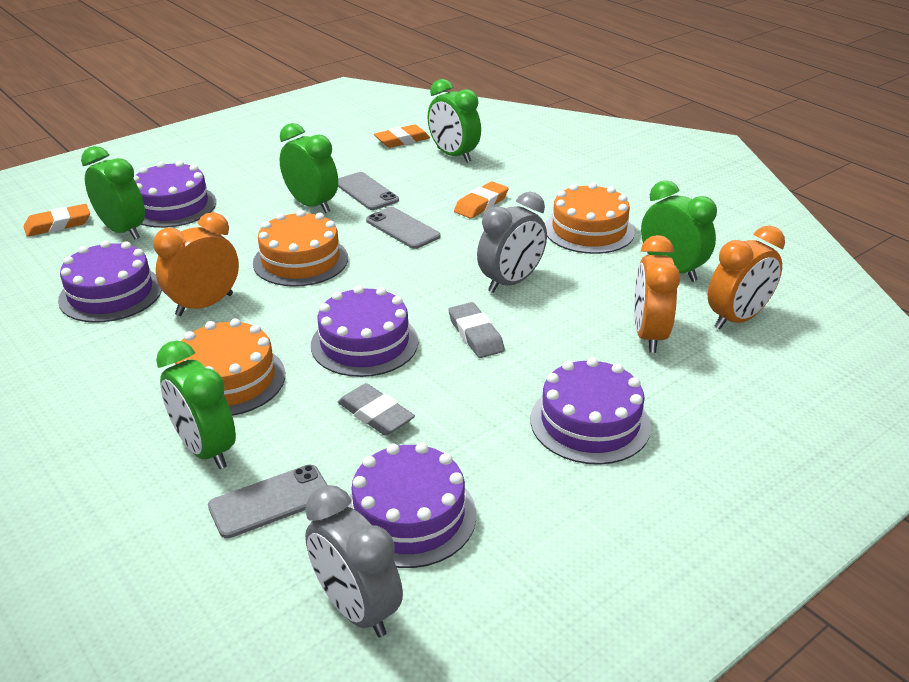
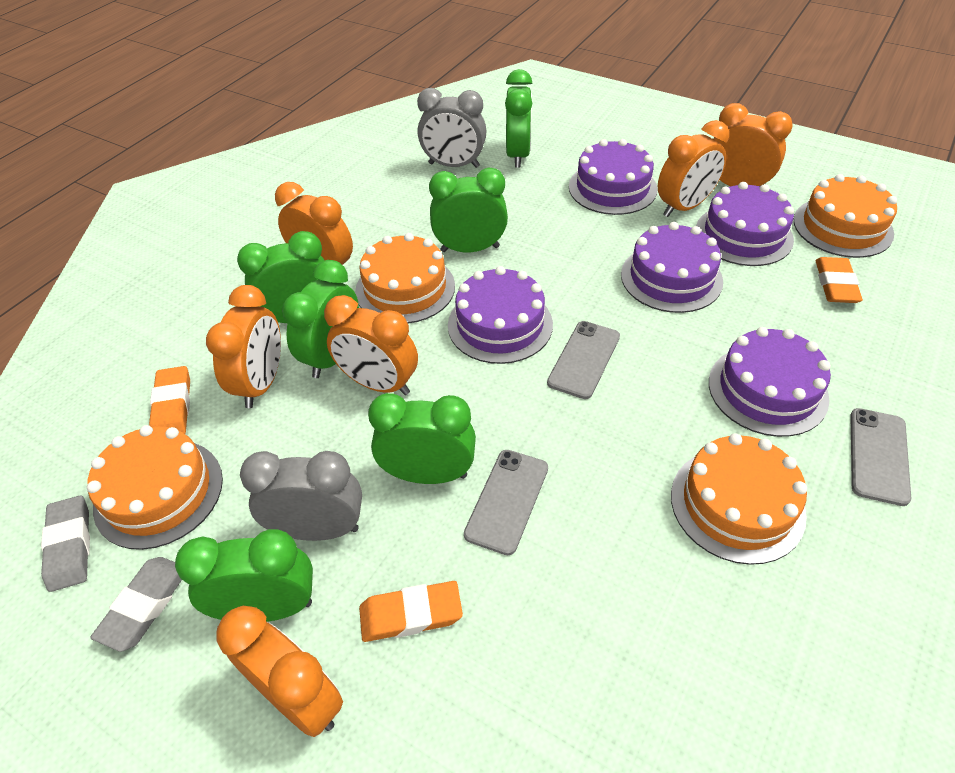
green clock: [81,146,145,239] [156,341,236,469] [280,123,338,213] [428,79,481,163] [641,180,717,282] = 5 -> [175,529,313,622] [237,231,325,323] [282,260,359,378] [368,393,476,484] [429,168,508,252] [505,69,532,168] = 6
orange cake: [175,318,285,416] [253,210,348,287] [545,182,635,254] = 3 -> [87,425,223,550] [355,233,455,323] [671,433,807,565] [793,174,897,258] = 4
orange clock: [153,212,239,316] [634,235,680,353] [708,226,785,329] = 3 -> [206,285,281,408] [216,606,343,737] [275,182,353,265] [324,295,418,395] [658,120,729,217] [713,103,793,186] = 6

